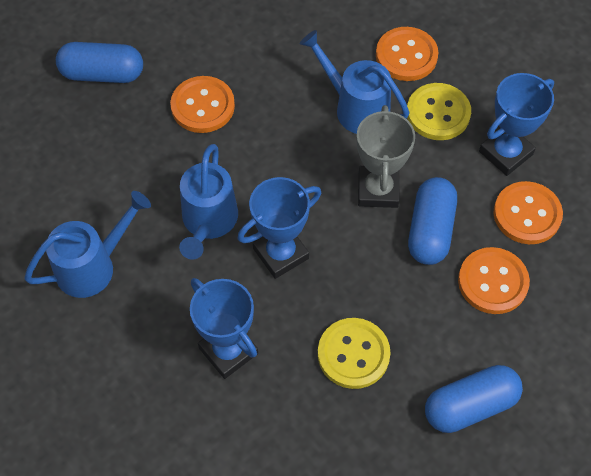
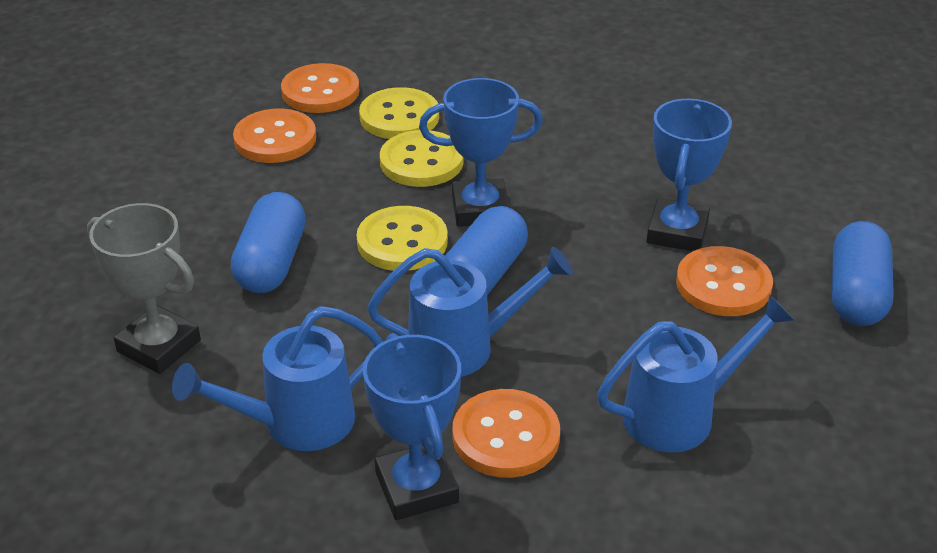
yellow button: [318,318,390,389] [407,83,471,140] = 2 -> [357,206,448,271] [359,87,439,139] [380,130,463,187] = 3

